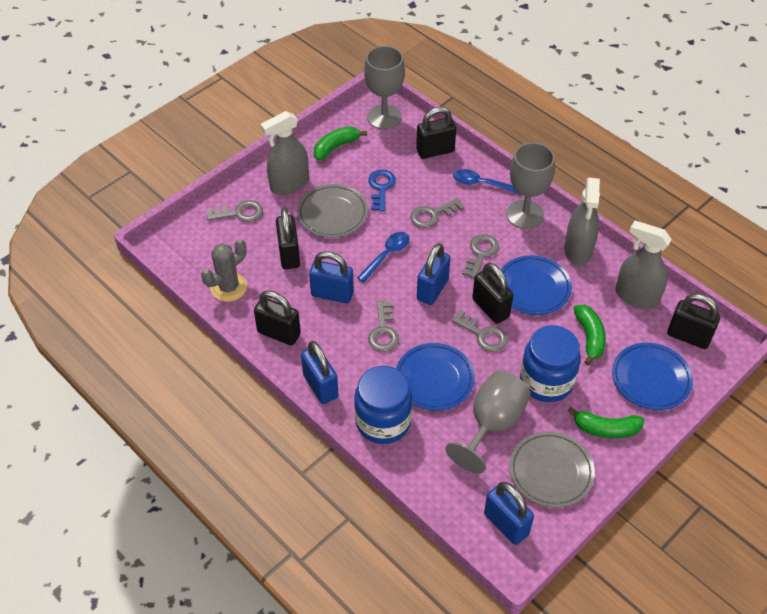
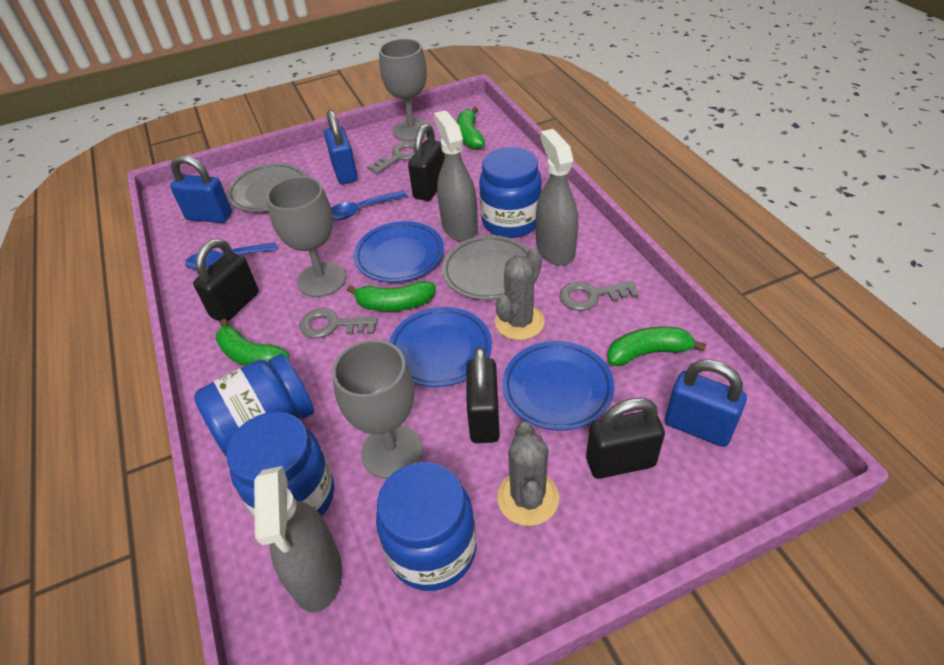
black padlock: [254,291,301,345] [276,207,300,269] [416,107,456,159] [472,262,513,324] [667,294,720,349] = 5 -> [193,238,259,322] [408,124,445,201] [466,347,500,443] [586,398,665,479] = 4
blue jar: [354,366,412,444] [520,325,581,402] = 2 -> [194,354,314,457] [226,412,334,518] [376,462,477,591] [479,147,542,238] = 4
blue key: [368,170,396,211] = 1 -> none = 0
blue padlock: [301,341,338,404] [309,251,354,303] [417,243,451,305] [484,482,534,545] = 4 -> [170,155,232,223] [324,110,358,184] [665,359,747,447] = 3
green banana: [314,126,367,160] [567,407,644,438] [573,305,606,365] = 3 -> [215,319,289,366] [347,281,436,311] [457,107,485,149] [607,327,706,366] = 4
grey cactus: [201,239,247,302] = 1 -> [495,248,545,340] [497,422,559,526] = 2
grey key: [207,200,263,222] [368,301,399,352] [410,198,465,228] [451,310,508,352] [462,234,499,279] = 5 -> [300,308,378,338] [367,142,415,174] [559,281,639,311] = 3

